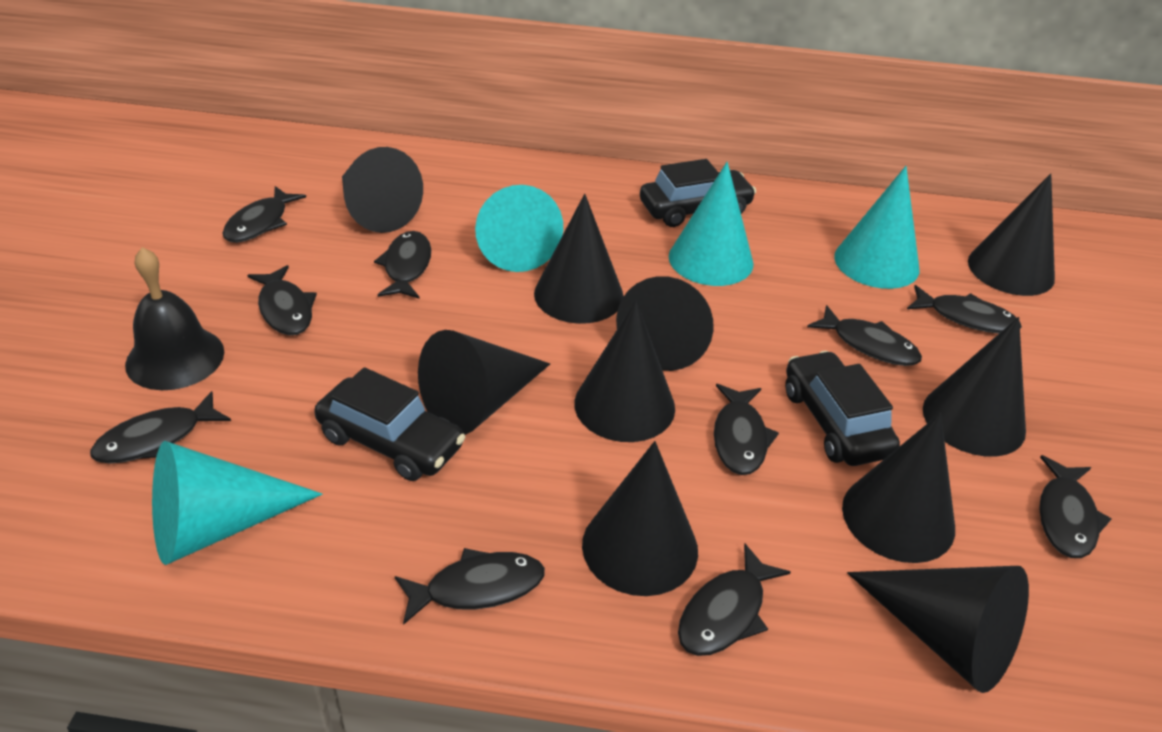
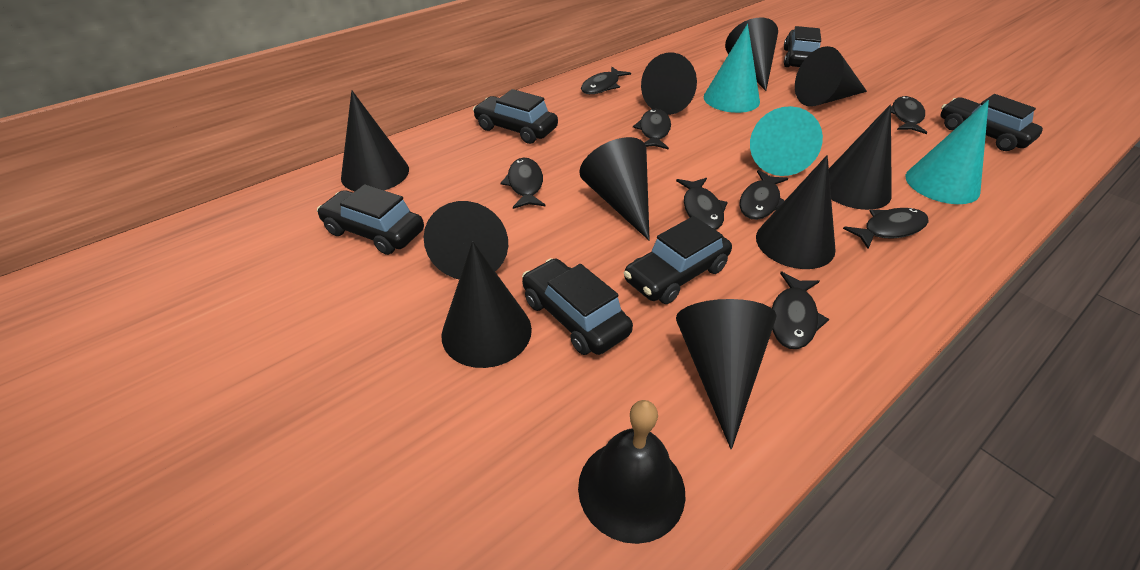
black car: [314,367,465,481] [640,159,756,227] [785,351,900,466] = 3 -> [317,184,424,255] [473,89,558,144] [522,258,633,355] [624,216,732,304] [784,26,821,67] [940,94,1043,151] = 6
black fish: [90,391,231,464] [222,186,306,243] [247,265,317,335] [374,231,431,299] [395,548,545,625] [678,544,791,656] [714,384,779,475] [807,305,922,366] [907,285,1022,334] [1039,455,1111,558] = 10 -> [501,158,546,209] [581,67,631,94] [633,109,671,150] [676,178,728,230] [740,170,788,220] [772,272,829,349] [843,208,929,249] [891,96,928,134] = 8
turquoise cone: [152,441,323,565] [475,185,563,272] [669,162,754,286] [834,166,920,289] = 4 -> [704,24,760,113] [750,106,823,176] [906,100,989,204] = 3

